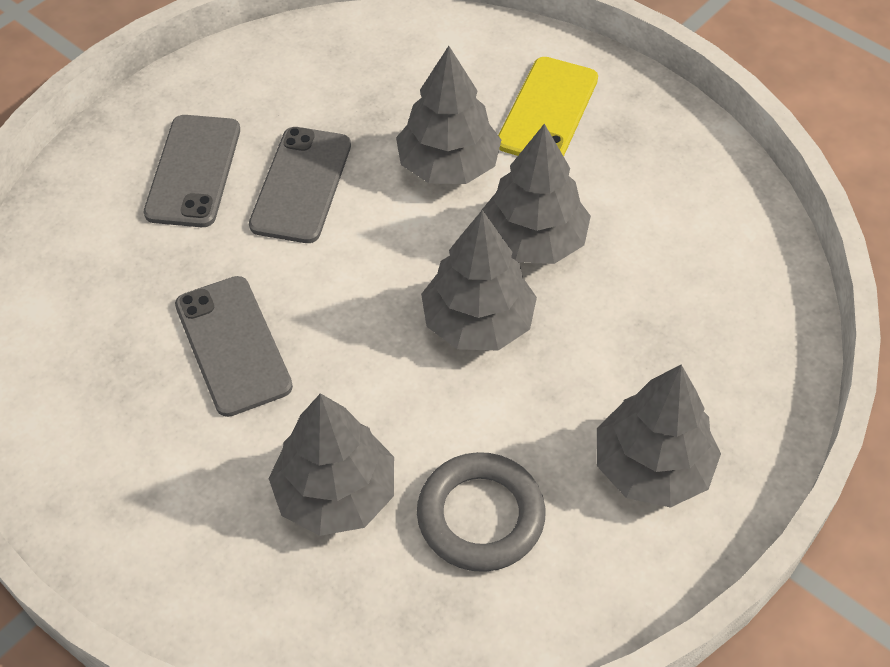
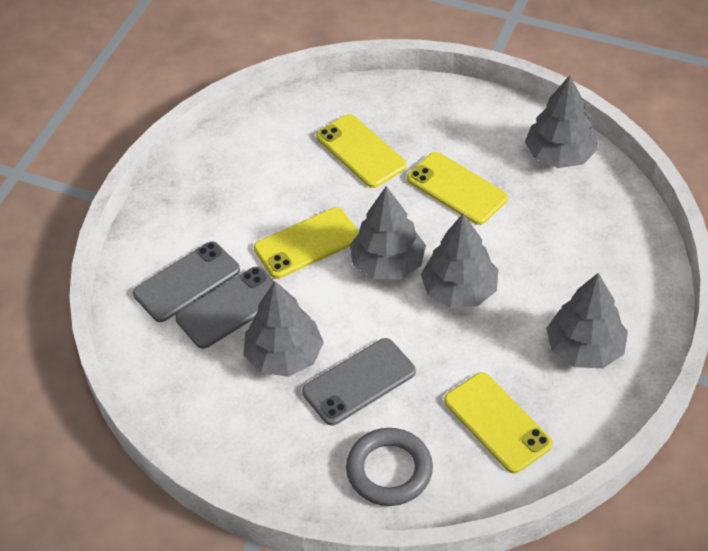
yellow phone: [498,57,598,156] = 1 -> [254,207,359,279] [316,114,407,188] [407,152,508,225] [444,372,553,474] = 4

